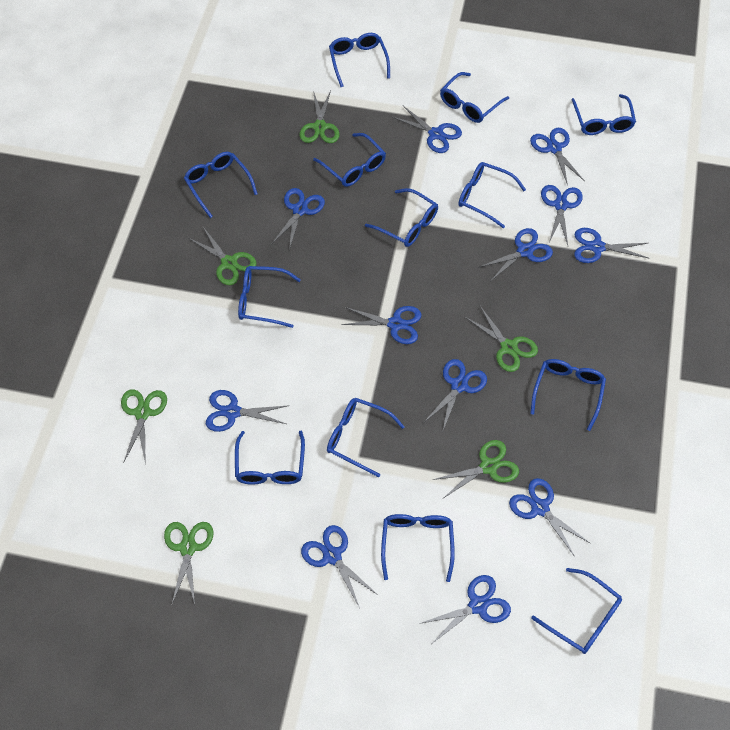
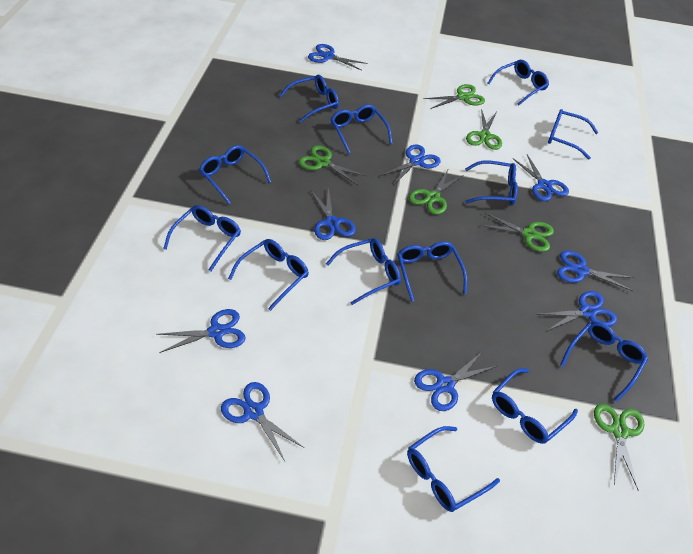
blue scissors: [206,390,289,432] [272,188,325,250] [301,525,378,608] [341,306,422,344] [392,106,462,153] [419,575,511,643] [424,359,487,433] [478,228,553,281] [509,478,590,557] [530,128,584,185] [541,185,583,245] [574,228,650,263] = 12 -> [156,309,246,353] [221,382,304,461] [308,44,368,71] [311,187,356,240] [380,145,441,185] [414,351,497,411] [512,155,569,201] [536,291,617,331] [557,251,634,291] = 9

